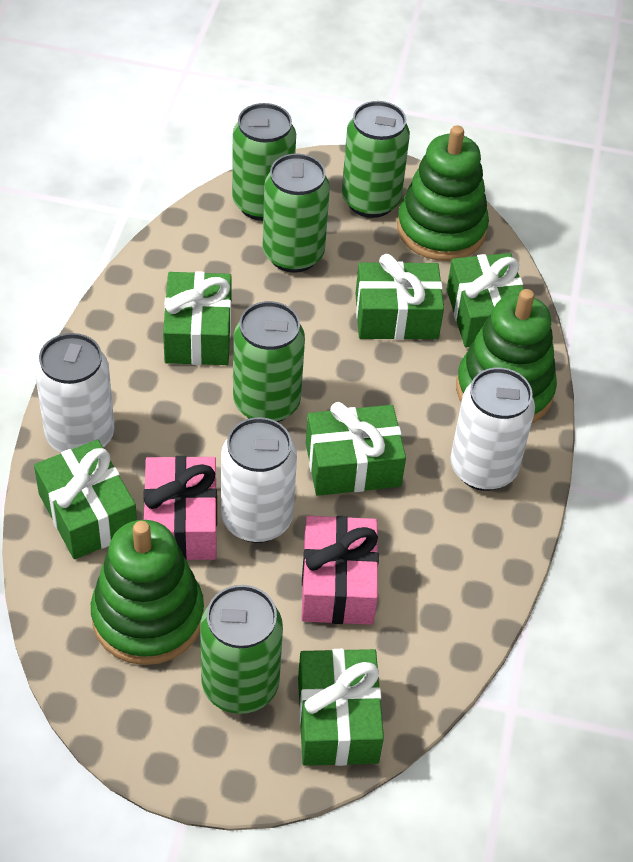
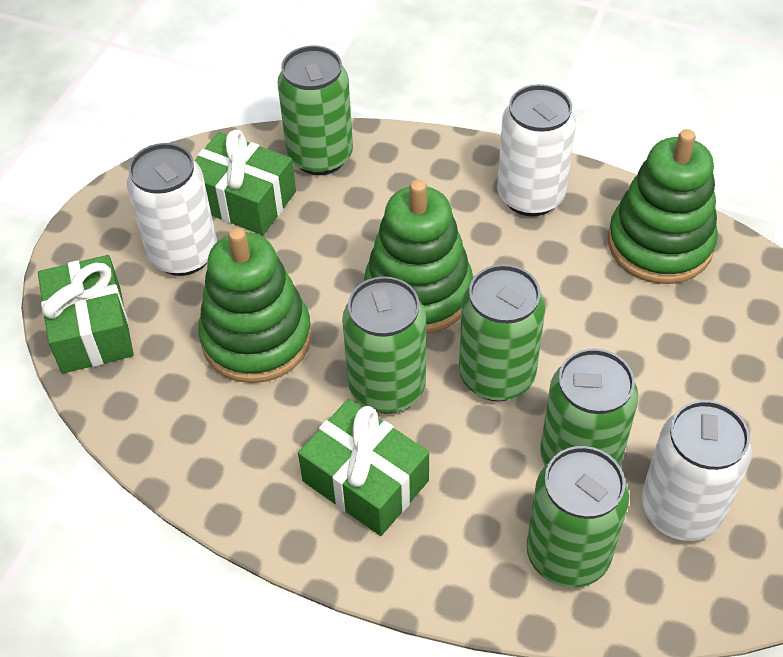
green gift: [34,440,137,559] [163,271,232,365] [298,649,384,766] [306,402,406,496] [355,254,444,340] [447,253,524,347] = 6 -> [38,255,134,373] [194,129,296,235] [298,399,429,536] = 3
pink gift: [143,456,217,560] [301,516,379,625] = 2 -> none = 0

